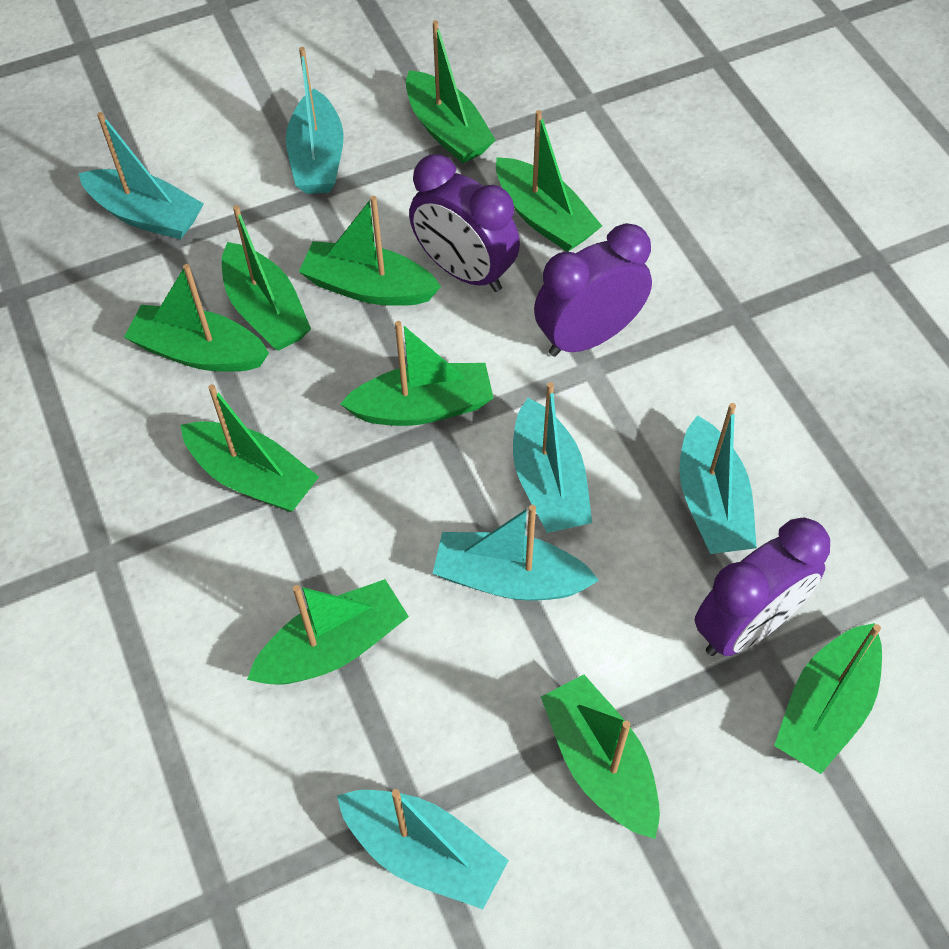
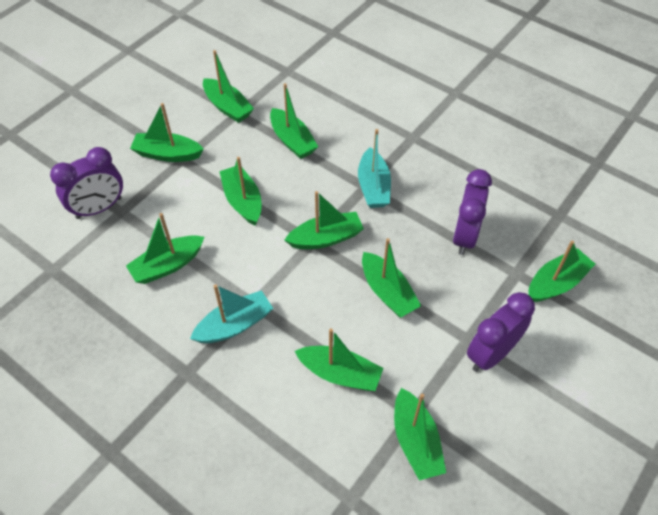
turquoise boat: [78,112,204,239] [286,47,344,194] [337,789,509,909] [433,505,599,601] [513,382,592,533] [679,403,757,554] = 6 -> [190,285,273,343] [358,129,391,208] = 2

